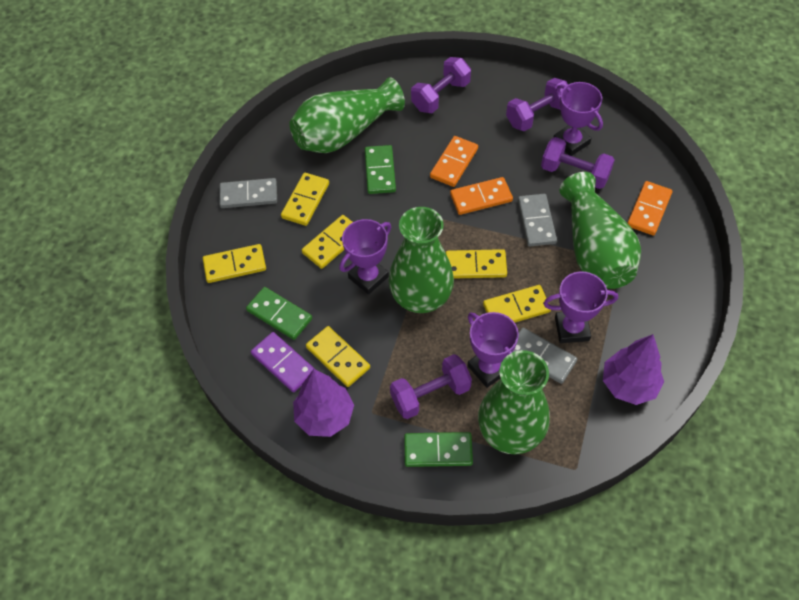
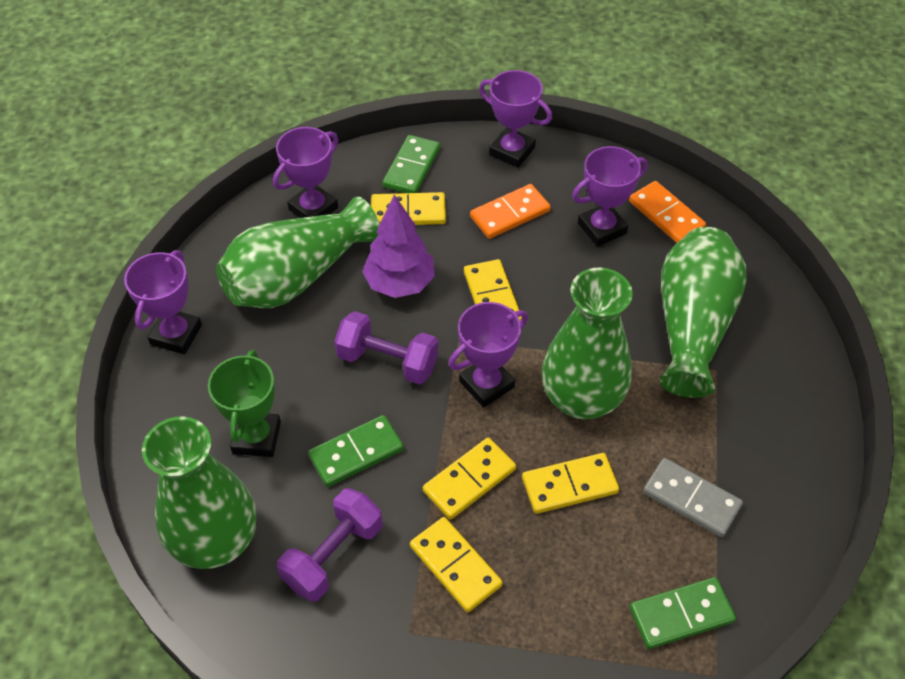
green trophy: none = 0 -> [208,350,281,457] = 1
grey domino: [219,178,277,208] [513,328,577,384] [518,194,557,247] = 3 -> [643,458,743,537] = 1
orange domino: [430,136,478,187] [450,177,513,215] [627,181,672,236] = 3 -> [470,184,551,239] [629,181,706,243] = 2
purple domino: [251,332,315,392] = 1 -> none = 0
purple dumbbell: [390,354,472,419] [411,57,471,113] [506,78,568,131] [541,137,615,189] = 4 -> [277,488,382,602] [334,311,438,385] = 2
purple tree: [293,369,354,437] [603,334,664,405] = 2 -> [362,195,435,298] = 1
purple trophy: [339,219,391,295] [467,312,519,388] [543,272,618,343] [553,82,603,156] = 4 -> [124,250,202,354] [273,127,338,218] [449,302,528,407] [479,70,552,168] [572,146,648,246] = 5
yellow domino: [203,244,266,283] [281,173,329,226] [302,215,352,269] [306,326,370,387] [446,249,507,279] [483,285,551,323] = 6 -> [371,192,446,225] [410,517,503,612] [423,438,516,520] [464,259,522,321] [522,453,619,514] = 5

